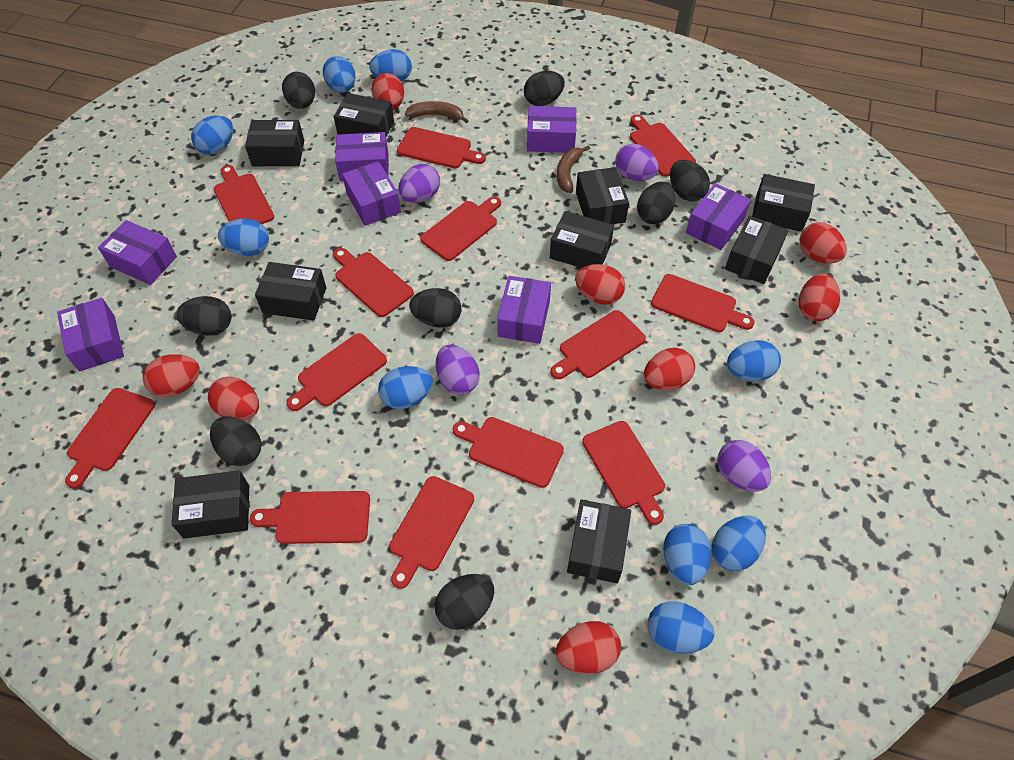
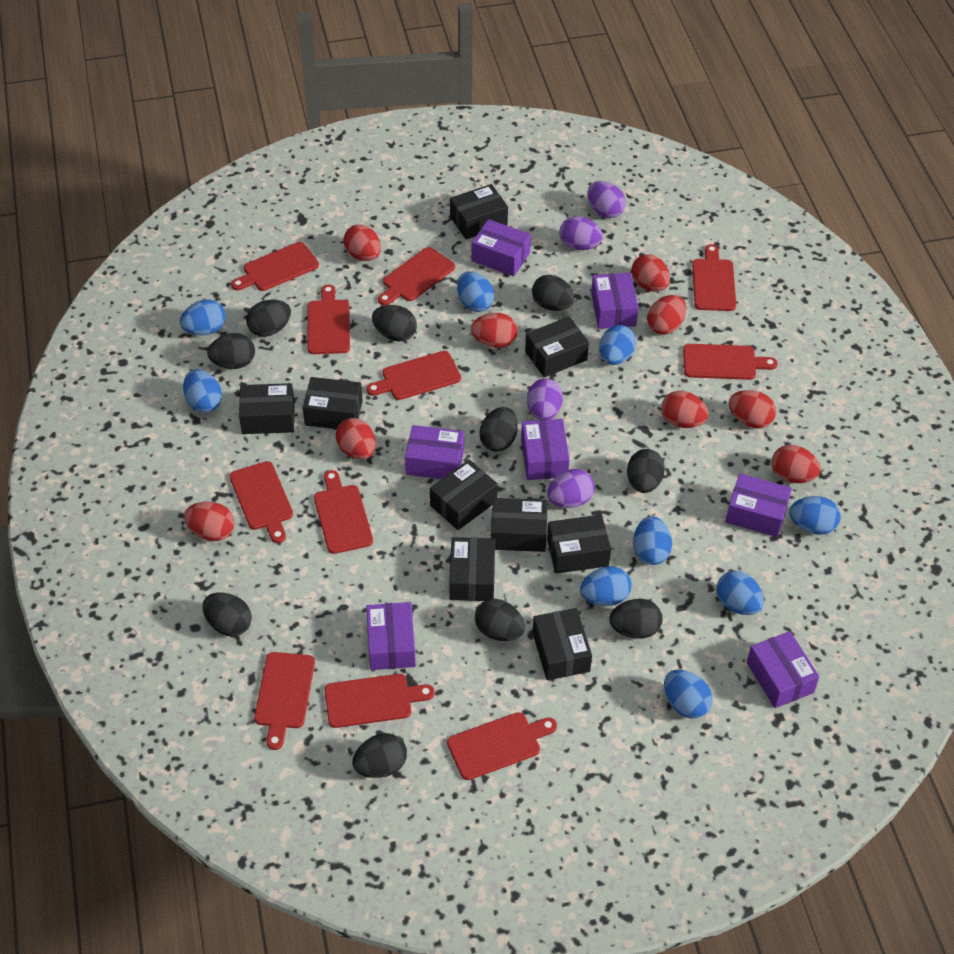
black egg: [176,296,231,336] [210,417,262,466] [282,72,315,109] [409,288,461,328] [434,574,494,630] [524,71,565,106] [637,182,676,224] [670,160,710,201] = 8 -> [202,593,252,636] [207,333,255,369] [246,299,291,337] [352,733,407,778] [372,305,417,342] [475,599,525,641] [479,407,518,452] [532,275,574,311] [609,599,663,639] [627,449,665,493] = 10
brown banana: [405,101,469,123] [557,145,590,193] = 2 -> none = 0
red cutting board: [65,388,155,488] [214,165,274,224] [250,491,370,544] [287,333,387,411] [333,248,414,317] [389,476,474,589] [397,127,486,168] [420,196,501,261] [453,417,564,488] [550,310,646,379] [582,421,665,525] [630,114,696,177] [651,274,755,332] = 13 -> [230,461,293,543] [231,242,319,291] [254,652,315,750] [307,285,350,354] [314,470,373,554] [324,674,434,728] [366,351,461,400] [378,247,455,305] [447,712,557,780] [683,344,778,380] [692,244,736,311] = 11
red egg: [143,354,200,397] [208,376,259,420] [371,73,404,110] [556,621,621,674] [575,264,625,305] [644,348,695,390] [799,274,840,321] [800,222,847,264] = 8 -> [184,502,235,541] [336,418,376,460] [343,224,381,261] [471,313,518,348] [631,254,670,292] [647,295,686,335] [661,391,709,428] [729,390,776,429] [771,445,821,483] = 9

